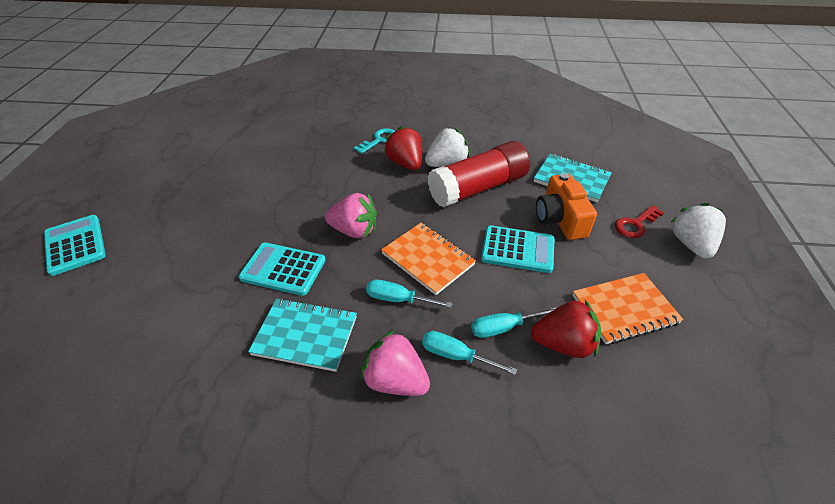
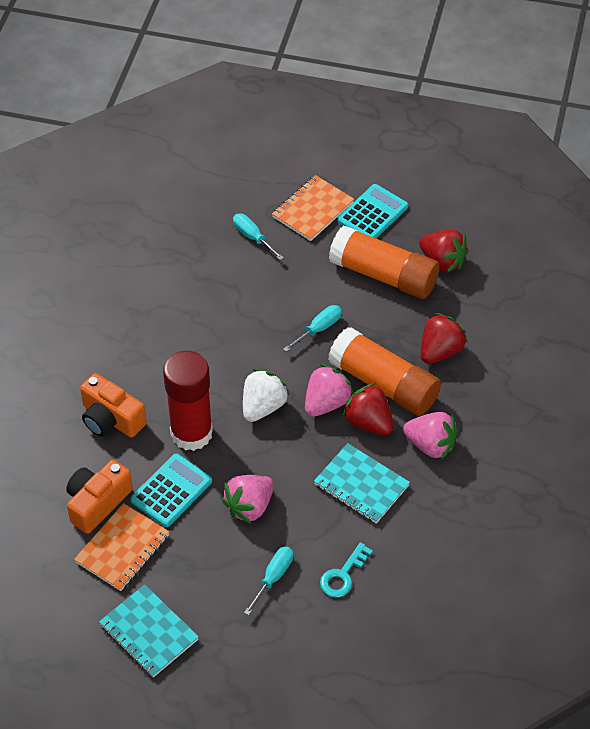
orange camera: [536,173,597,240] = 1 -> [66,460,133,534] [80,373,146,437] = 2
orange glue stick: none = 0 -> [328,327,441,416] [329,225,439,299] = 2
pink strawberry: [325,193,377,238] [360,330,430,396] = 2 -> [221,475,274,524] [305,364,353,417] [403,412,457,460] = 3
red key: [615,205,664,238] = 1 -> none = 0
red strawberry: [384,126,422,170] [531,300,601,358] = 2 -> [342,383,394,435] [419,229,468,273] [421,313,467,364] = 3
turquoise calculator: [44,215,106,276] [239,242,326,296] [481,225,554,273] = 3 -> [130,454,212,527] [337,184,408,238] = 2
white strawberry: [425,128,470,167] [671,203,726,258] = 2 -> [243,369,290,422] = 1

